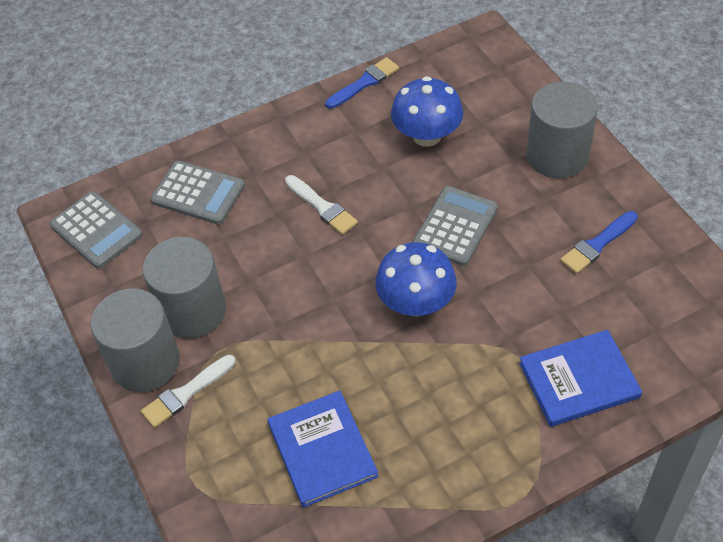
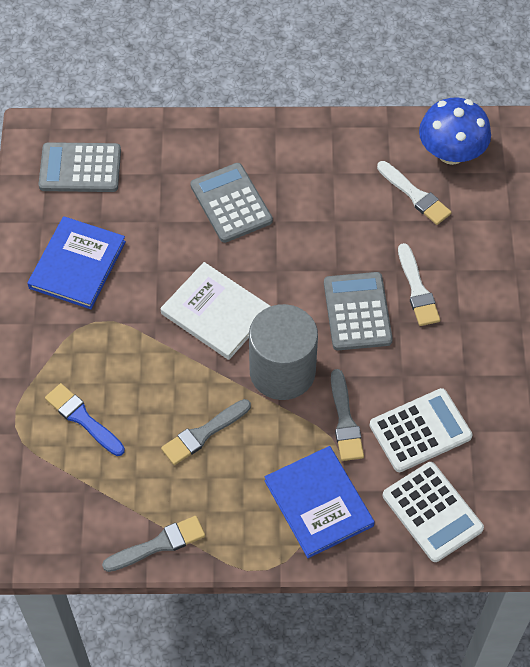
blue brush: [325,57,399,109] [560,211,638,274] = 2 -> [45,383,125,456] = 1
blue mushroom: [375,242,457,316] [391,76,463,147] = 2 -> [419,97,491,165] = 1
grey brush: none = 0 -> [102,516,205,572] [161,399,251,465] [331,369,364,461] = 3
grey cylinder: [91,289,180,392] [143,237,226,339] [526,82,598,178] = 3 -> [249,304,318,400] = 1
white book: none = 0 -> [161,262,270,360] = 1
white calculator: none = 0 -> [369,388,472,472] [383,462,484,562] = 2

